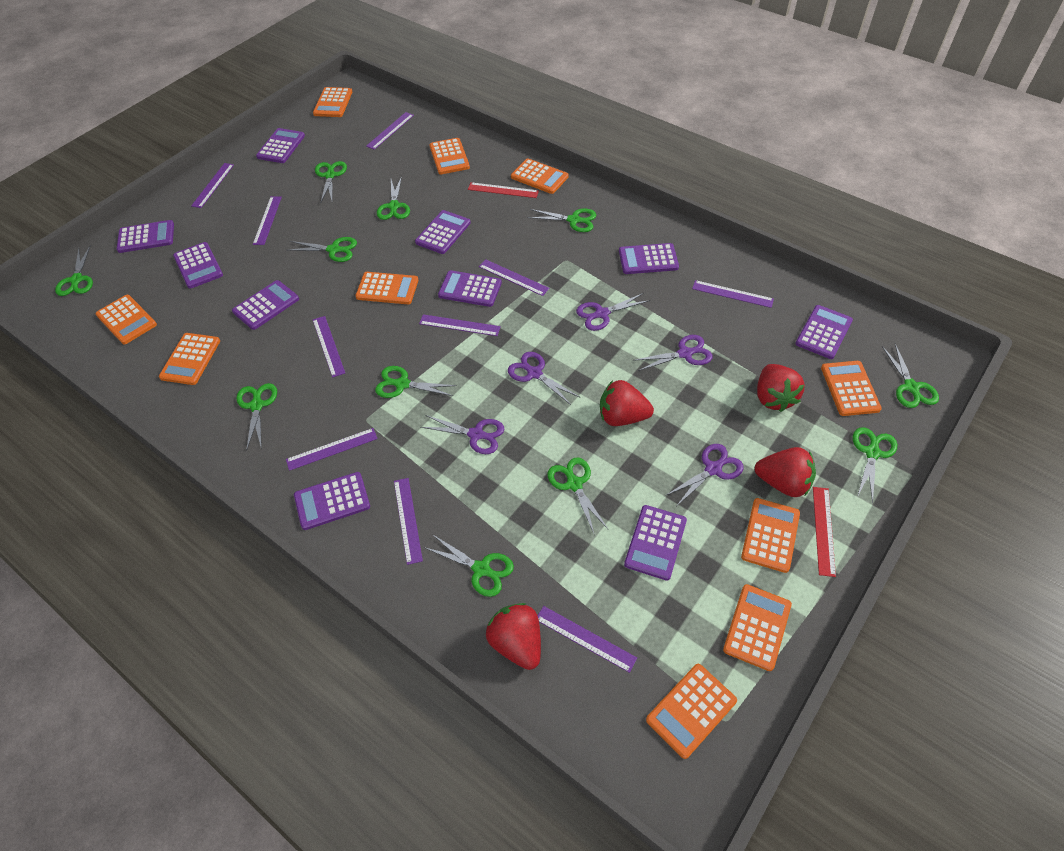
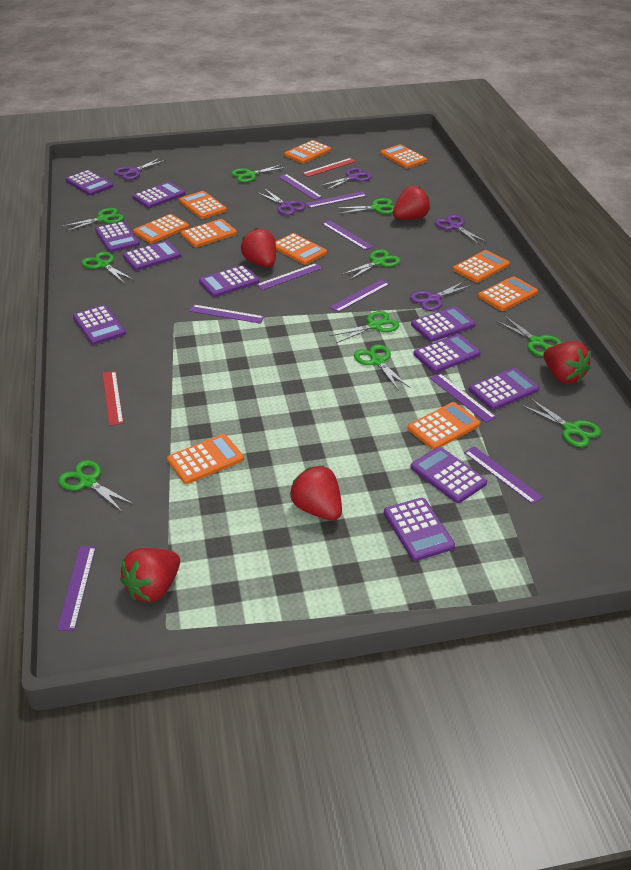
green scissors: [55,245,93,296] [236,383,277,451] [289,237,357,262] [315,161,347,202] [375,366,457,398] [377,176,410,220] [424,534,514,597] [528,208,596,232] [548,458,609,533] [853,427,897,503] [882,344,939,408] = 11 -> [58,460,135,512] [61,208,124,232] [82,252,134,283] [231,164,287,183] [330,311,399,343] [336,198,394,214] [342,249,401,280] [354,345,410,391] [496,316,562,357] [522,398,601,447] = 10
purple calculator: [117,220,174,253] [173,242,223,289] [232,280,299,330] [256,128,305,163] [294,472,370,530] [415,210,471,254] [438,270,502,307] [619,243,679,274] [624,505,687,581] [795,305,853,359] = 10 -> [66,170,113,196] [73,305,126,345] [95,221,140,252] [123,240,181,271] [133,182,185,208] [199,265,259,297] [384,498,455,561] [410,447,487,503] [411,306,476,342] [413,334,481,373] [469,368,539,410] = 11
purple ruler: [191,163,234,208] [253,196,282,245] [286,428,378,471] [313,316,345,378] [366,112,414,150] [394,478,423,565] [419,314,501,336] [479,259,549,296] [538,606,637,673] [692,280,774,308] = 10 -> [57,546,96,631] [189,305,264,324] [256,263,322,290] [278,174,322,200] [305,191,367,208] [322,220,374,250] [330,279,390,312] [430,373,496,423] [464,446,543,504] = 9
red strawberry: [486,603,541,670] [600,380,654,426] [754,447,816,497] [757,364,804,412] = 4 -> [120,548,180,602] [241,228,276,267] [290,465,342,521] [393,186,430,219] [543,341,591,384] = 5

